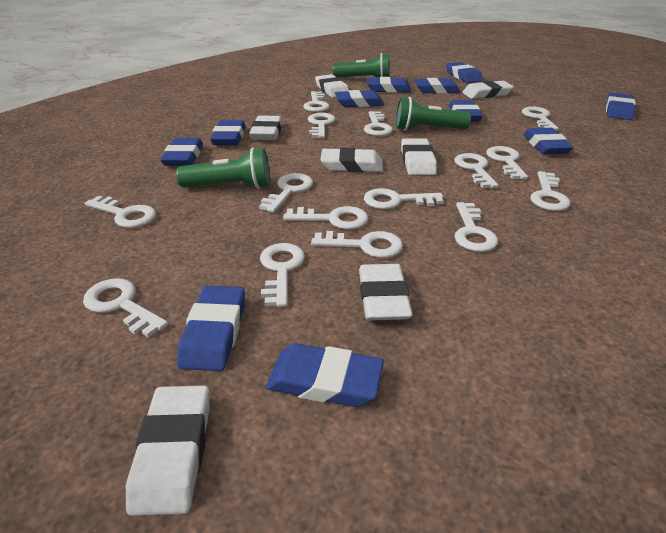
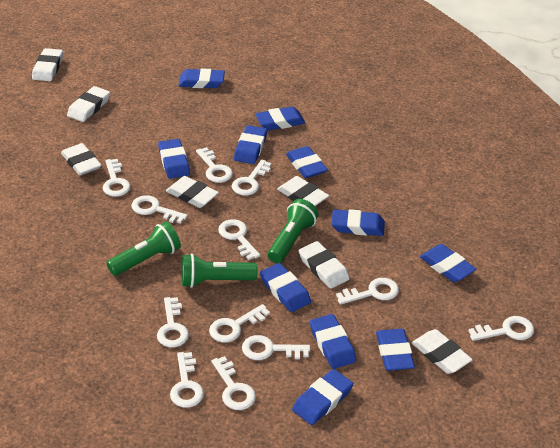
white key: [83,278,168,337] [85,196,156,228] [259,173,313,213] [260,243,305,307] [283,206,368,229] [303,91,330,112] [308,113,335,138] [311,231,403,258] [364,111,393,136] [364,188,444,209] [454,153,498,188] [454,202,498,252] [486,146,528,179] [522,106,559,130] [530,171,571,211] = 15 -> [103,159,130,197] [131,195,188,223] [157,297,189,347] [170,352,204,408] [196,147,233,183] [209,304,270,342] [211,356,256,410] [218,219,260,260] [232,160,272,196] [242,335,310,360] [336,278,399,305] [469,316,534,341] = 12

